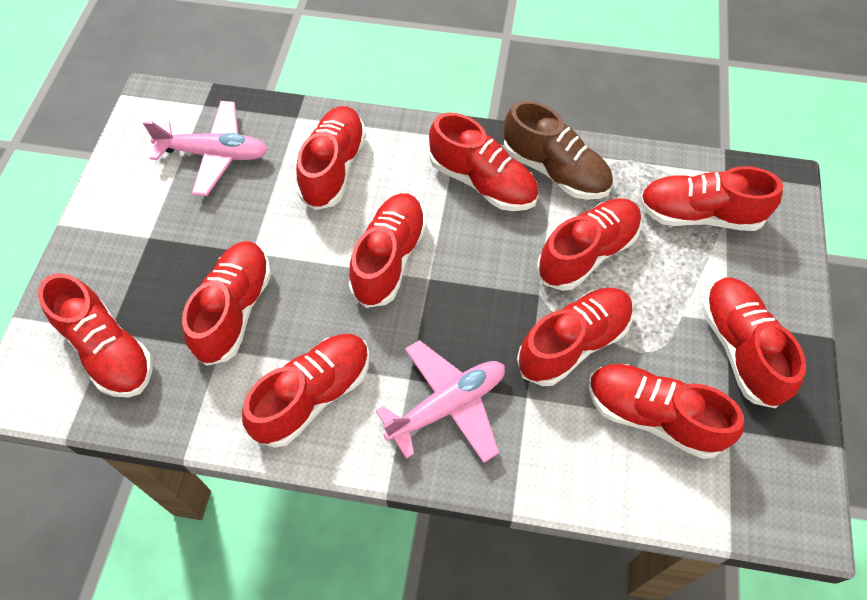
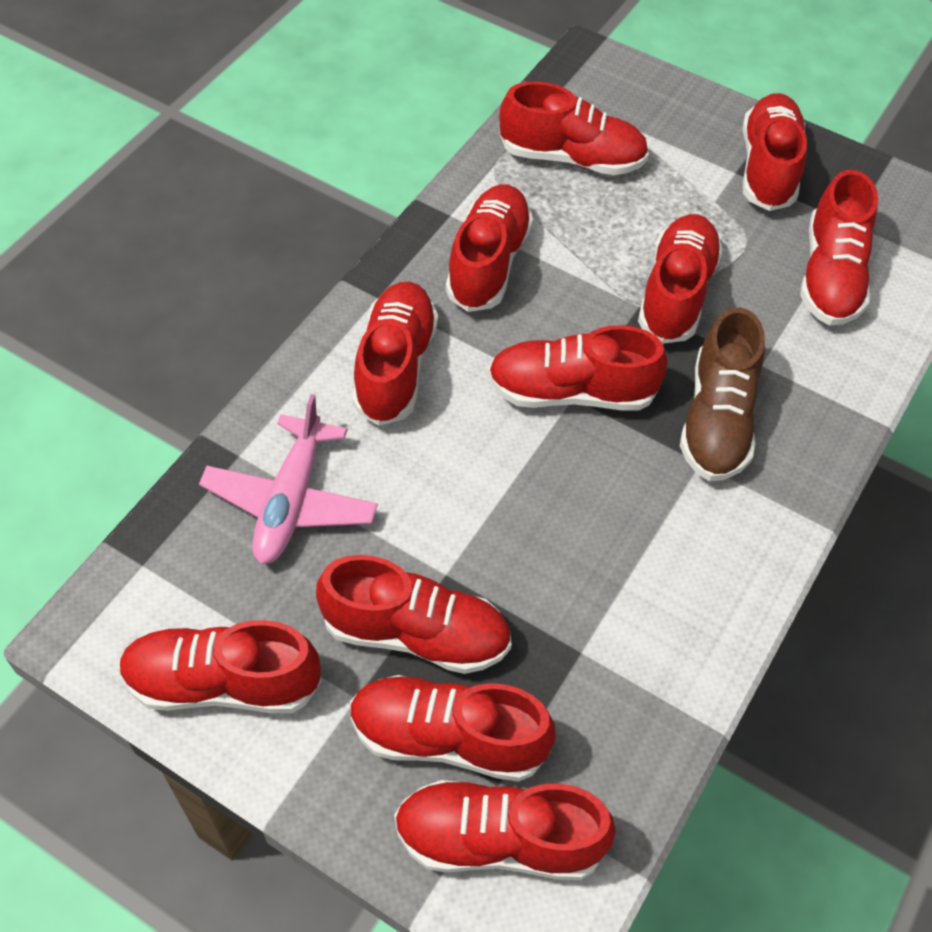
pink plane: [143,101,268,196] [375,340,505,463] = 2 -> [199,394,378,564] = 1

